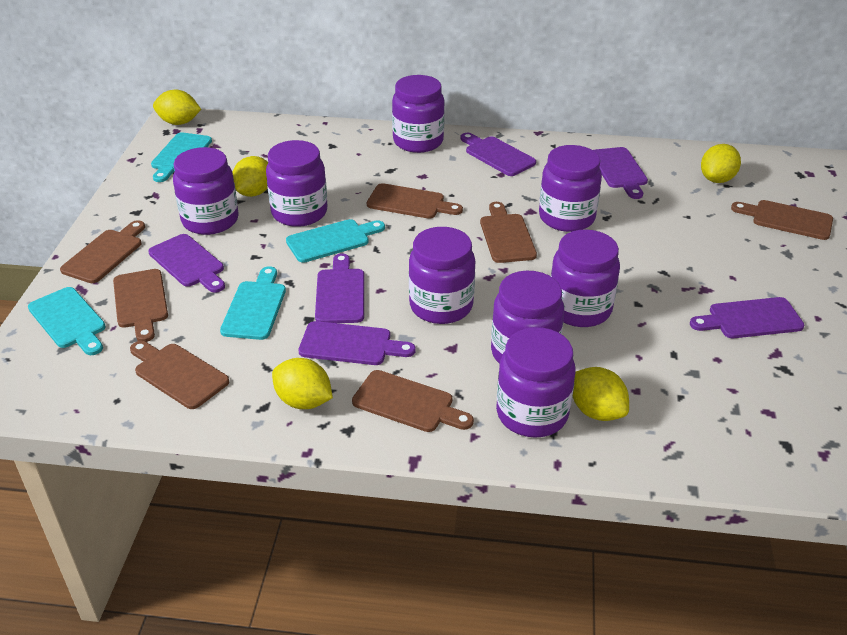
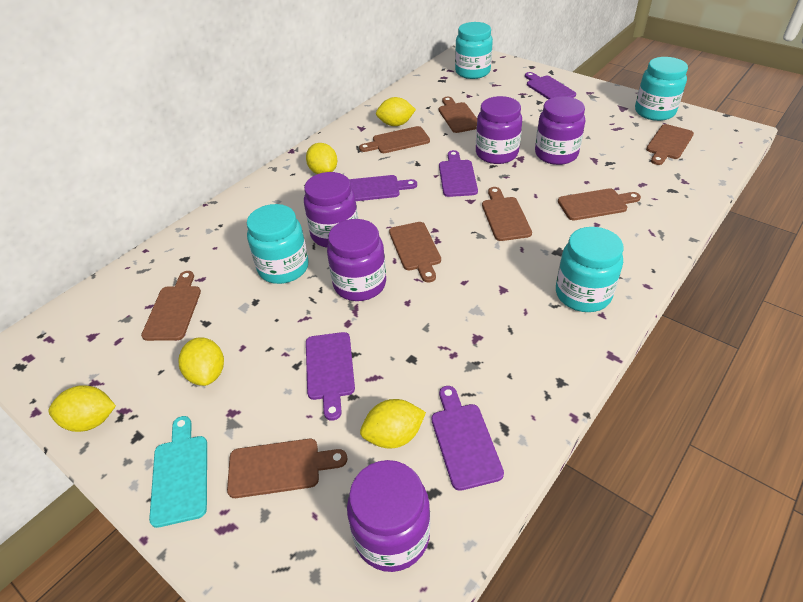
brown cutting board: [60,220,145,283] [113,269,168,342] [130,341,229,409] [352,370,474,432] [367,183,463,219] [480,202,537,263] [731,200,833,240] = 7 -> [141,271,201,341] [227,439,348,498] [359,126,430,153] [389,222,441,282] [439,97,477,133] [482,187,532,241] [558,189,641,220] [646,124,694,165] = 8
purple cutting board: [148,234,225,293] [298,321,415,365] [315,253,364,323] [460,133,536,176] [593,147,648,199] [690,297,804,338] = 6 -> [306,332,355,421] [349,175,417,201] [431,386,504,491] [439,150,478,197] [525,72,576,99] = 5
purple jar: [173,147,239,235] [266,140,328,227] [392,75,445,153] [409,227,475,324] [491,271,564,364] [496,327,575,438] [539,145,602,232] [551,230,620,327] = 8 -> [304,172,358,247] [327,219,386,301] [347,460,430,572] [476,96,522,164] [535,96,585,165] = 5
turquoise cutting board: [28,287,106,355] [151,132,212,182] [220,266,286,340] [286,219,385,263] = 4 -> [149,416,207,528] = 1
turquoise jar: none = 0 -> [247,204,309,284] [455,22,493,79] [556,227,624,312] [635,57,688,121] = 4

